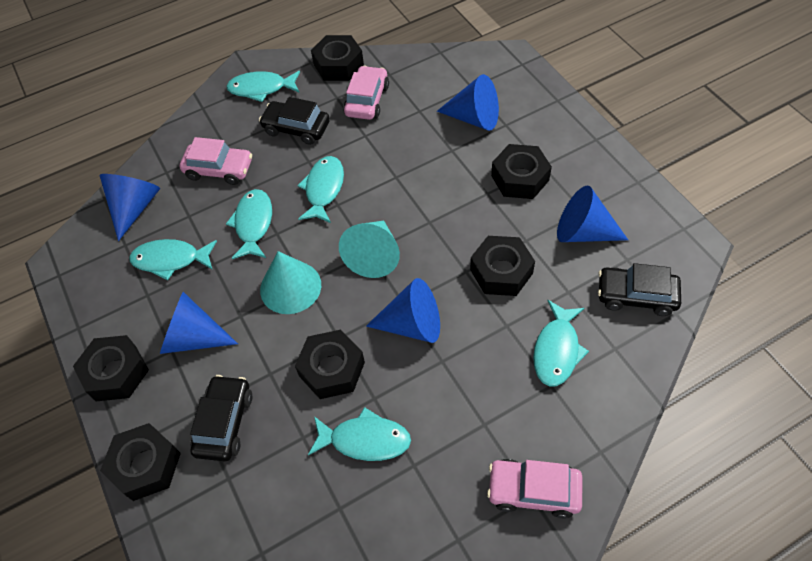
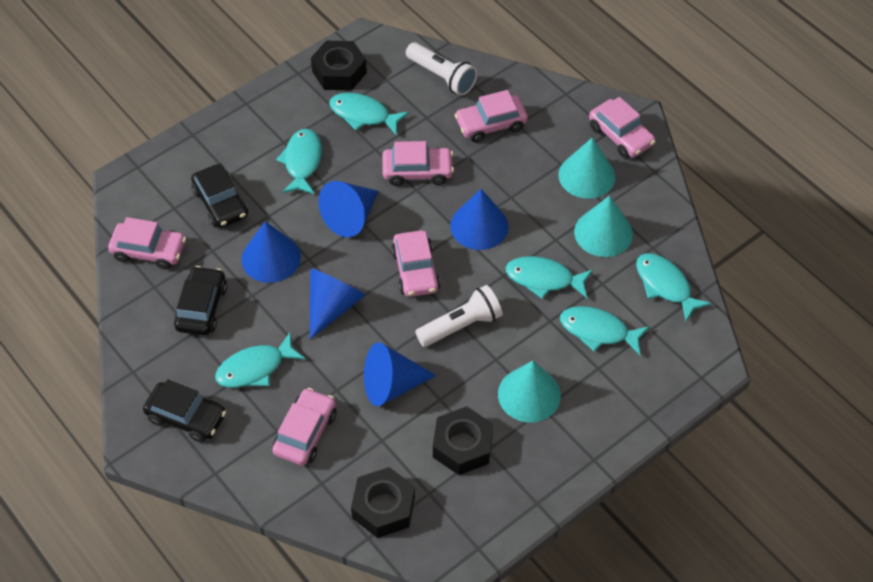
black nut: [73,335,149,401] [100,423,181,501] [295,330,365,399] [311,35,364,81] [470,236,535,296] [491,144,552,199] = 6 -> [311,41,367,90] [351,467,415,538] [433,406,493,475] = 3
pink car: [180,137,252,185] [343,66,389,120] [487,459,582,519] = 3 -> [108,217,186,270] [273,388,337,466] [382,141,454,186] [391,230,440,297] [455,90,528,142] [589,97,656,158] = 6
turquoise cone: [260,251,321,314] [339,221,400,278] = 2 -> [498,361,561,422] [559,138,615,199] [574,196,633,257] = 3
white flashlight: none = 0 -> [406,42,478,96] [415,285,503,347] = 2

